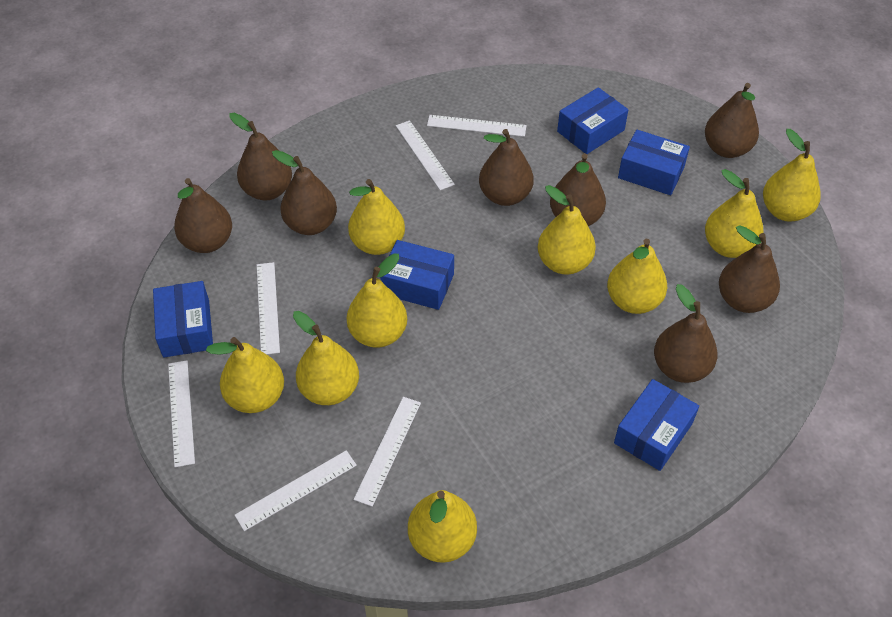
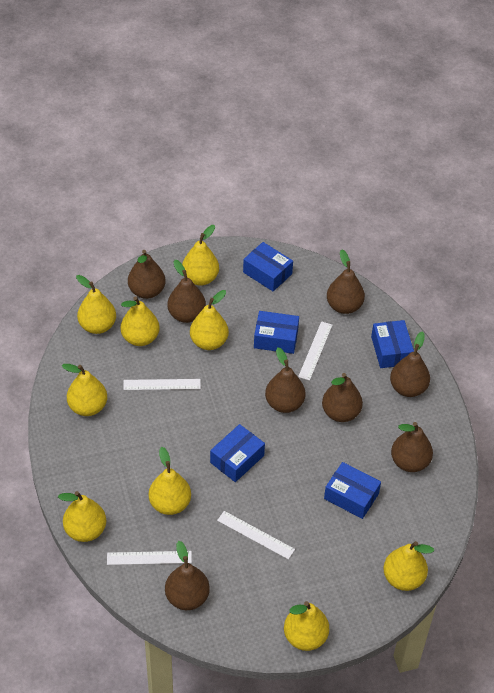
white ruler: [168,360,195,467] [235,450,357,531] [257,262,280,354] [353,397,421,507] [396,120,455,190] [427,115,527,137] = 6 -> [107,551,192,565] [123,379,201,390] [217,511,295,559] [298,321,332,381] = 4

